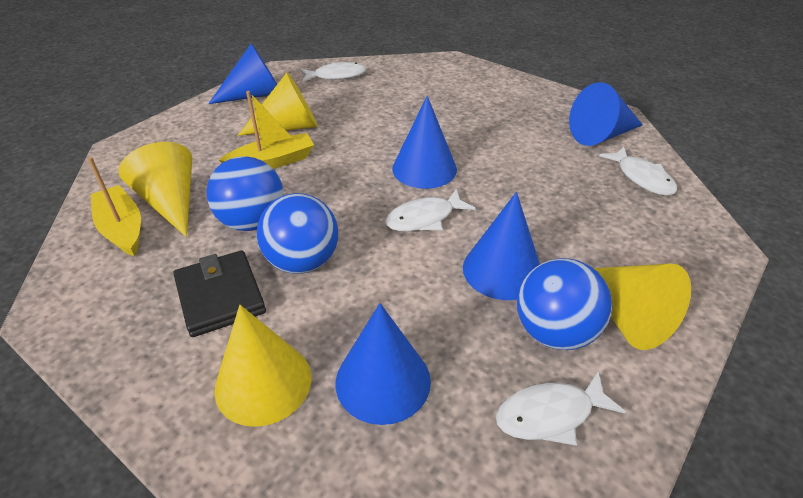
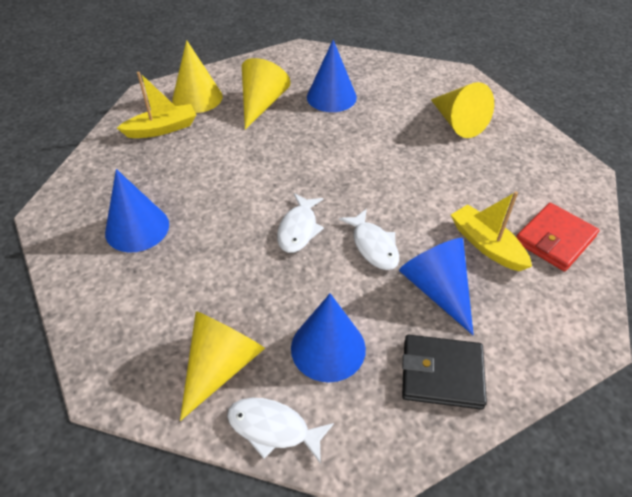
blue ball: [206,156,284,231] [257,193,338,274] [517,258,612,350] = 3 -> none = 0
blue cone: [208,43,277,104] [336,303,431,425] [392,96,457,189] [463,192,540,300] [569,82,643,146] = 5 -> [105,169,169,252] [291,293,366,383] [307,40,357,112] [399,238,474,335] = 4
red wallet: none = 0 -> [516,203,599,271] = 1
white fish: [300,62,367,82] [385,189,476,232] [496,372,626,446] [599,147,677,196] = 4 -> [227,398,334,464] [277,193,324,253] [339,209,399,270] = 3

